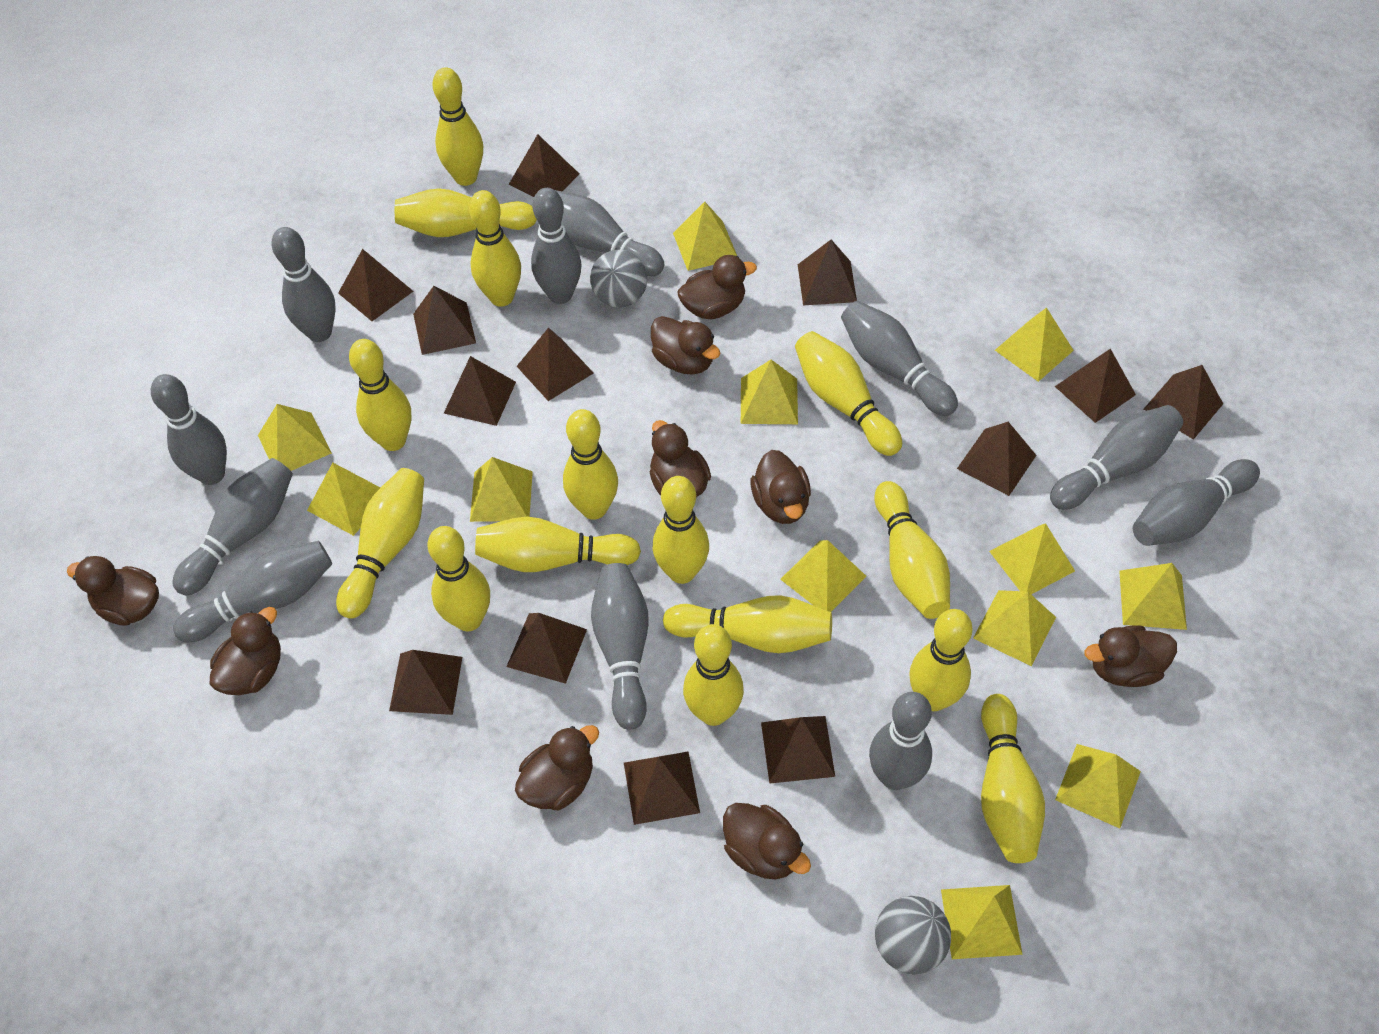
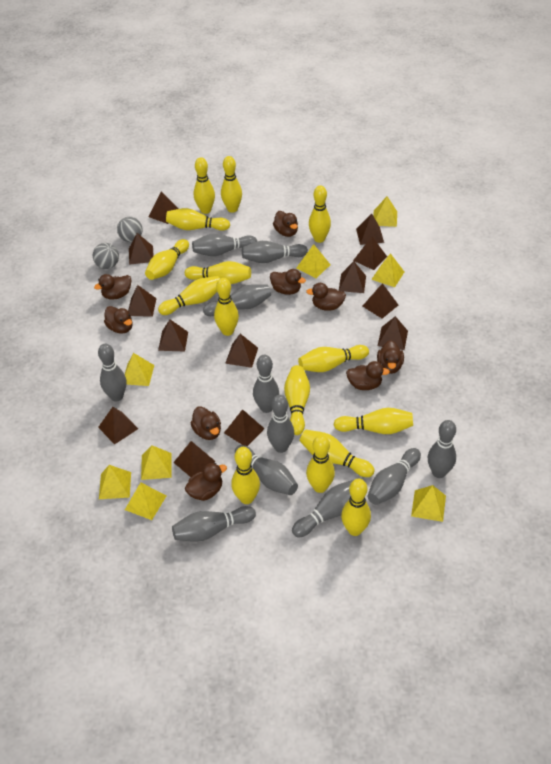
yellow pyramid: [258,404,332,471] [307,463,380,536] [470,457,533,522] [673,202,737,271] [741,360,798,424] [780,540,866,612] [941,885,1023,959] [973,590,1056,666] [989,523,1075,594] [995,307,1074,382] [1055,744,1141,828] [1119,563,1187,630] = 12 -> [99,465,131,499] [125,353,154,386] [125,482,166,520] [141,445,172,480] [297,244,331,278] [371,253,404,287] [373,196,397,227] [411,485,446,522] = 8

